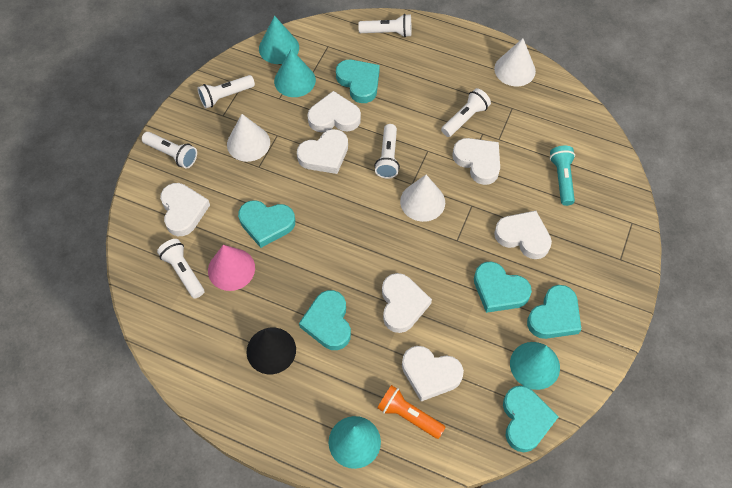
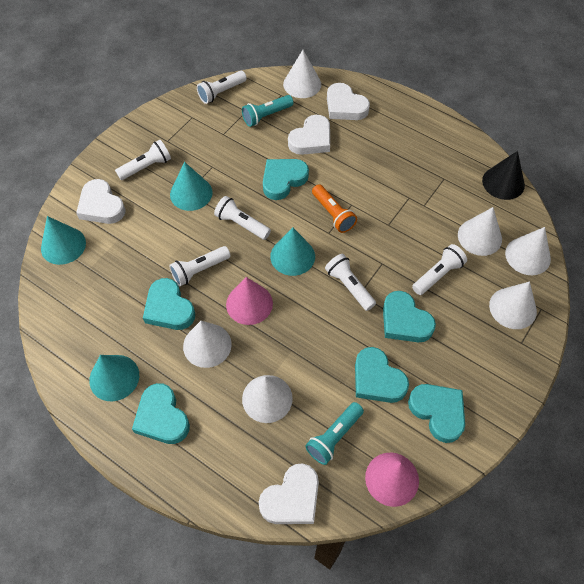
pink cone: [208,245,255,291] = 1 -> [226,277,273,325] [365,453,419,507] = 2
turquoise flashlight: [550,146,575,206] = 1 -> [242,95,294,127] [305,402,364,465] = 2
white cone: [227,114,270,162] [400,175,445,222] [494,38,536,86] = 3 -> [183,321,232,368] [242,375,293,423] [283,50,321,98] [458,207,502,256] [489,281,537,329] [505,227,551,275] = 6
white heart: [160,183,210,236] [297,129,348,174] [307,91,361,132] [382,273,432,333] [402,346,464,401] [452,138,500,185] [494,211,552,259] = 7 -> [76,179,126,224] [259,463,319,524] [288,115,330,155] [327,83,370,120] = 4

